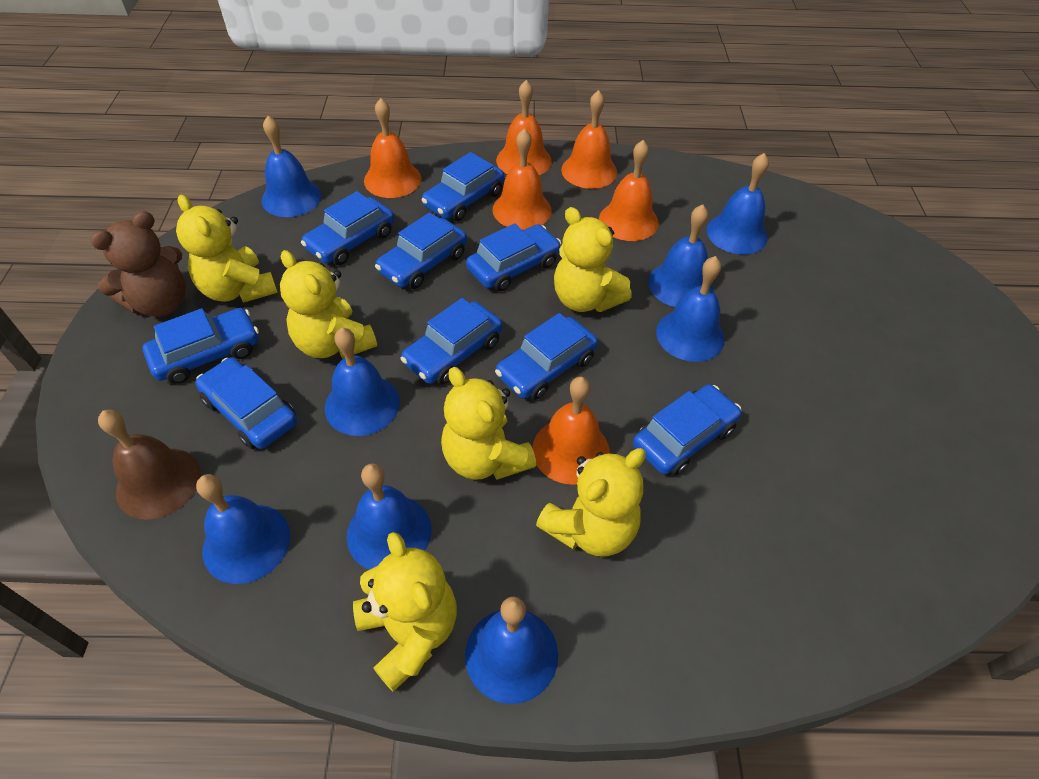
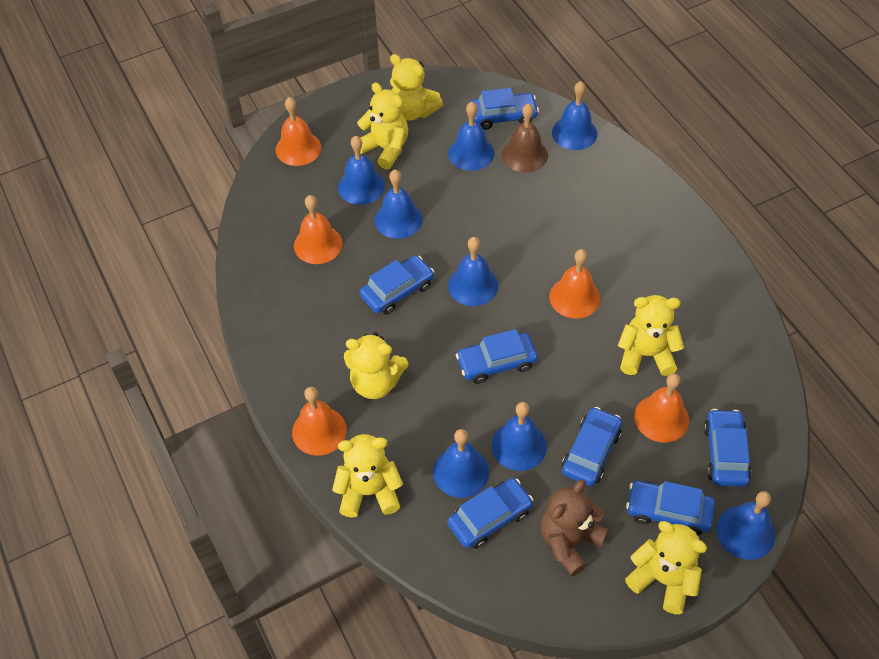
blue car: [142,308,259,384] [195,357,297,449] [301,191,395,265] [375,212,467,289] [401,298,502,384] [421,152,504,221] [466,224,561,291] [495,313,598,400] [633,384,741,476] = 9 -> [360,255,434,315] [447,478,533,549] [456,329,538,384] [470,88,539,130] [562,407,622,486] [626,481,715,536] [704,409,751,487] = 7
orange bell: [364,98,421,198] [492,129,552,230] [496,80,552,175] [532,376,610,485] [561,90,617,189] [599,140,659,241] = 6 -> [275,97,321,166] [292,387,347,456] [294,195,343,264] [549,249,600,319] [634,373,689,443] = 5

